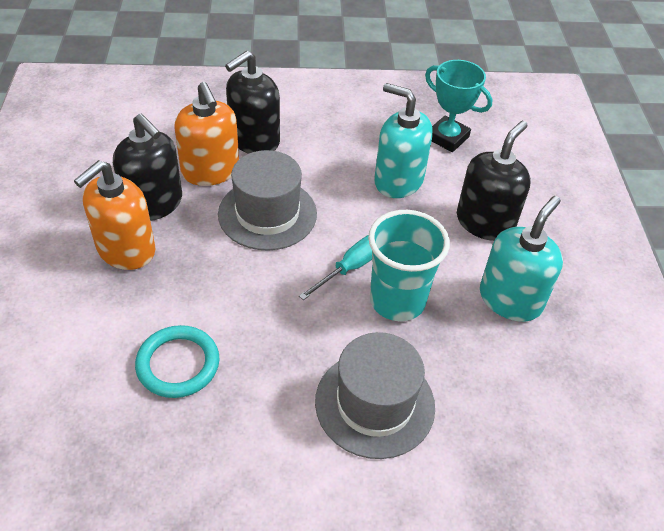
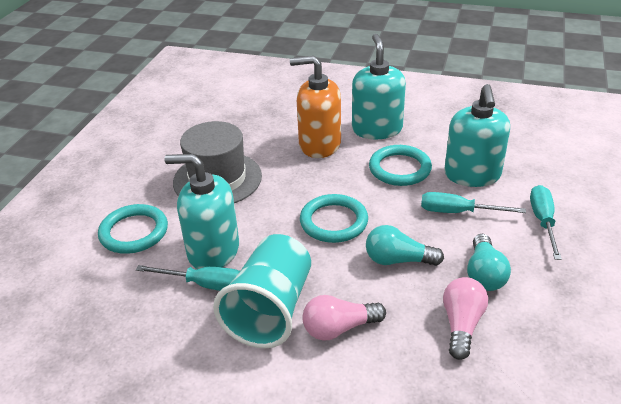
black soap dispenser: [113,114,182,221] [225,51,280,154] [457,121,531,241] = 3 -> none = 0
grey hat: [218,150,317,251] [315,332,435,459] = 2 -> [173,121,262,203] = 1
orange soap dispenser: [74,160,155,270] [174,82,239,186] = 2 -> [290,56,341,158] = 1
pink light bulb: none = 0 -> [302,295,386,341] [443,277,488,360] = 2
turquoise light bulb: none = 0 -> [366,225,444,266] [467,234,511,291] = 2
turquoise ring: [135,325,219,398] = 1 -> [98,204,168,254] [300,194,368,243] [369,145,432,186] = 3
turquoise screwdriver: [299,235,372,300] = 1 -> [136,265,240,291] [421,192,526,213] [530,185,562,260] = 3
turquoise soap dispenser: [374,83,433,198] [480,196,563,322] = 2 -> [165,154,239,269] [352,34,406,139] [444,84,510,187] = 3
turquoise trophy: [425,60,493,152] = 1 -> none = 0

